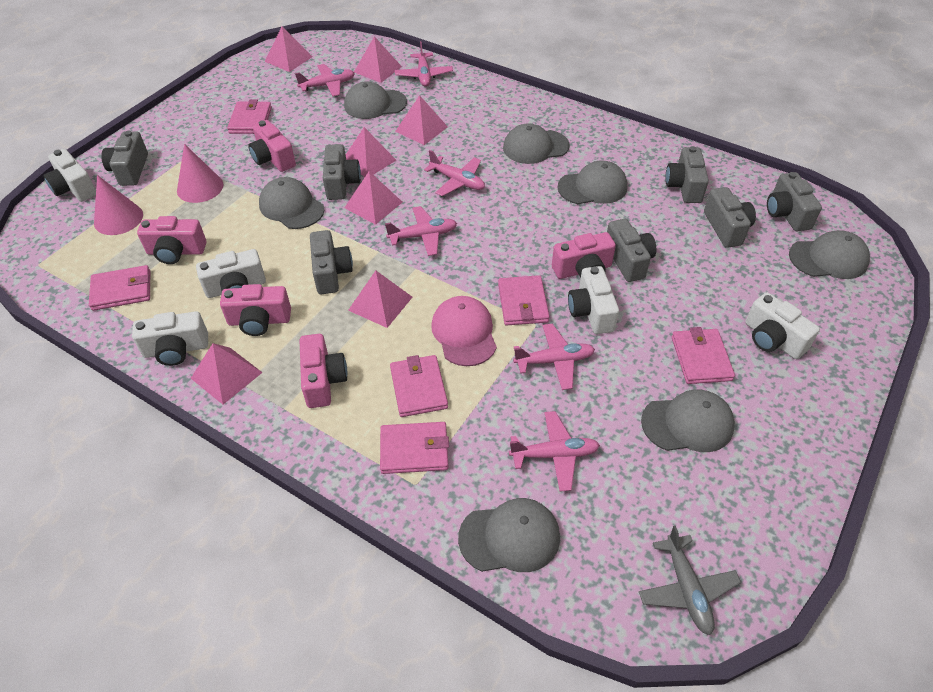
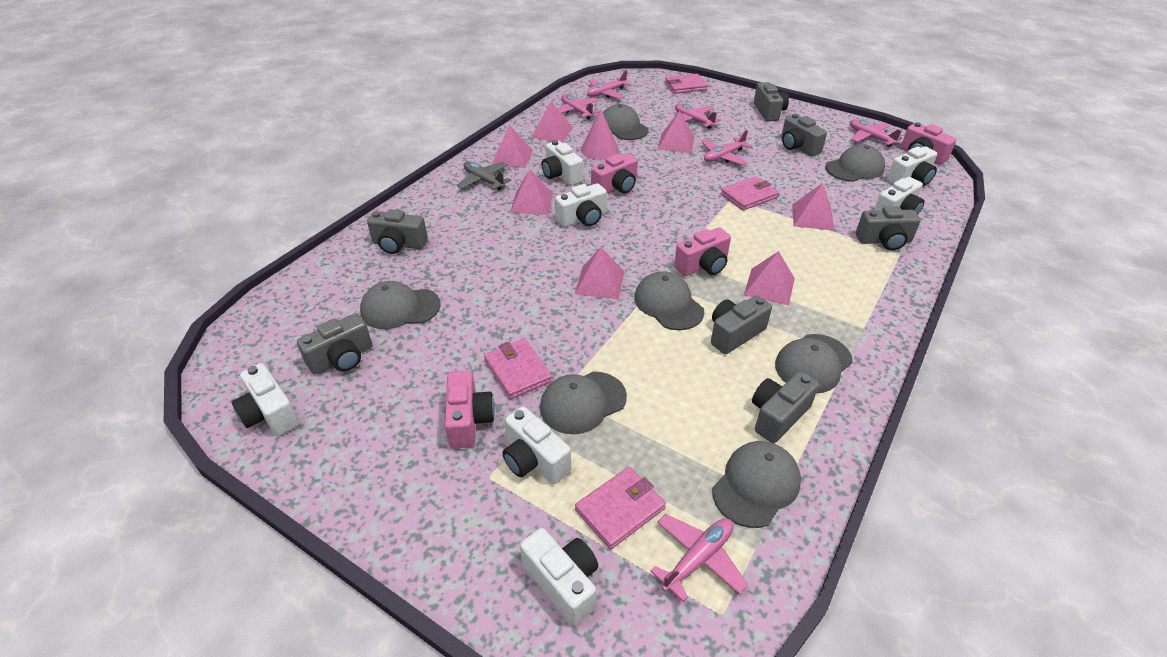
pink camera: [137,216,206,264] [220,284,291,336] [248,120,296,172] [300,334,347,408] [552,232,616,279] = 5 -> [444,370,495,449] [591,153,638,193] [674,227,731,276] [901,122,957,164] = 4
pink cap: [431,296,497,366] = 1 -> none = 0
pink cone: [94,175,143,235] [177,144,223,203] = 2 -> [581,108,619,160] = 1
pink wallet: [89,265,150,311] [227,99,272,134] [380,422,449,474] [390,355,448,417] [498,275,550,325] [672,327,735,384] = 6 -> [484,339,552,399] [575,467,666,549] [665,74,708,94] [721,176,779,211] = 4
white camera: [43,149,96,202] [132,311,208,366] [196,249,266,298] [568,266,619,334] [745,292,820,359] = 5 -> [231,363,299,436] [502,406,571,484] [520,528,598,626] [542,140,583,186] [555,183,607,227] [874,177,925,214] [887,146,937,186] = 7

